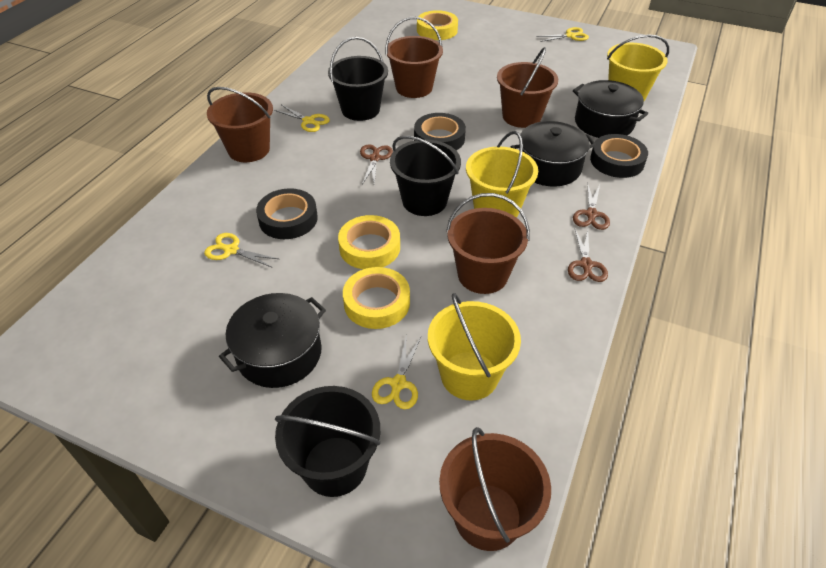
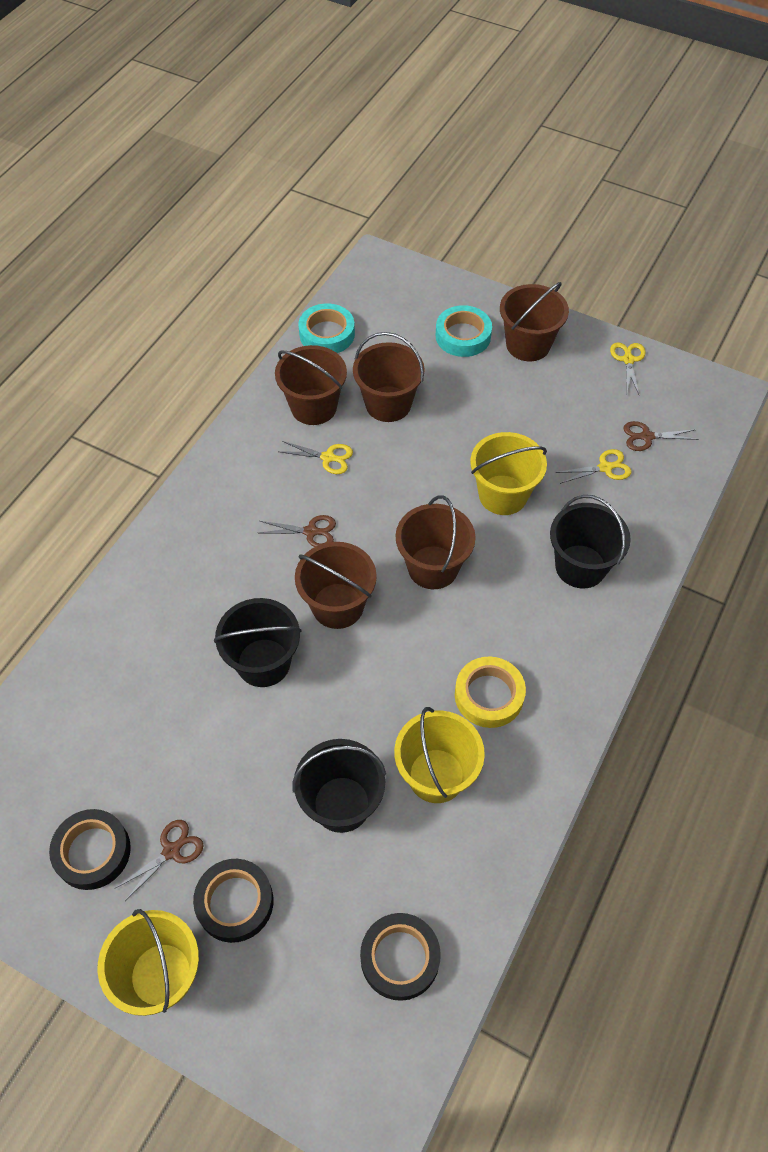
black pot: [219,293,326,388] [511,121,596,187] [573,80,648,138] = 3 -> none = 0
turquoise tape: none = 0 -> [298,303,355,353] [436,305,492,357] = 2
yellow scissors: [204,233,279,267] [274,105,330,132] [372,337,421,409] [537,27,589,42] = 4 -> [278,441,353,474] [556,449,631,484] [610,343,646,394] = 3
yellow tape: [338,215,400,269] [343,267,410,329] [417,10,458,40] = 3 -> [455,657,526,728] = 1

